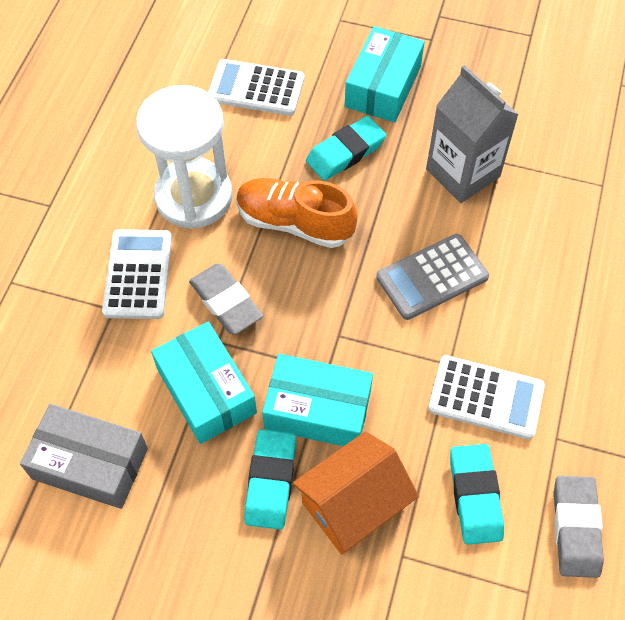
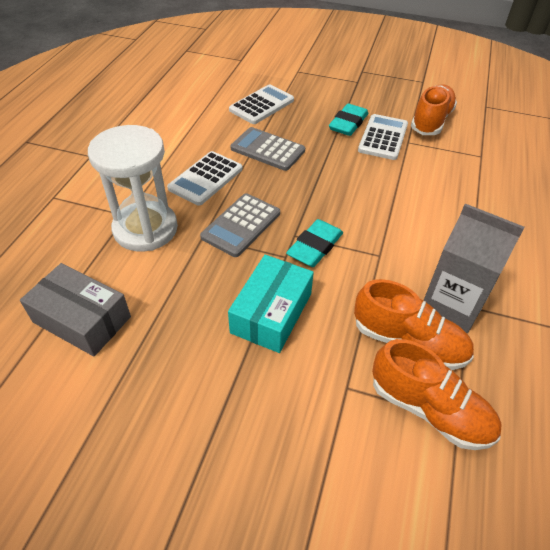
grey calculator: [376,234,489,320] = 1 -> [200,193,280,257] [230,127,305,171] = 2
grey eraser: [189,264,263,335] [554,476,604,578] = 2 -> none = 0
orange house: [293,431,419,555] = 1 -> none = 0
orange shoe: [236,178,358,248] = 1 -> [354,279,474,370] [372,339,502,450] [411,84,457,135] = 3
turquoise box: [151,322,257,444] [262,354,373,446] [345,26,424,122] = 3 -> [228,255,314,353] = 1
turquoise eraser: [244,429,296,530] [306,116,386,181] [450,444,504,545] = 3 -> [286,219,343,267] [329,104,368,136] = 2

